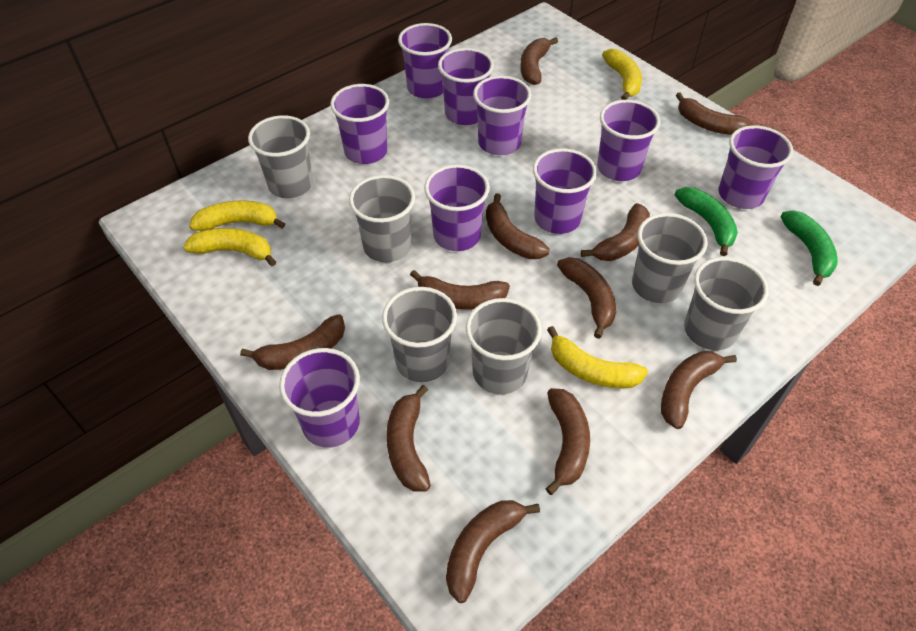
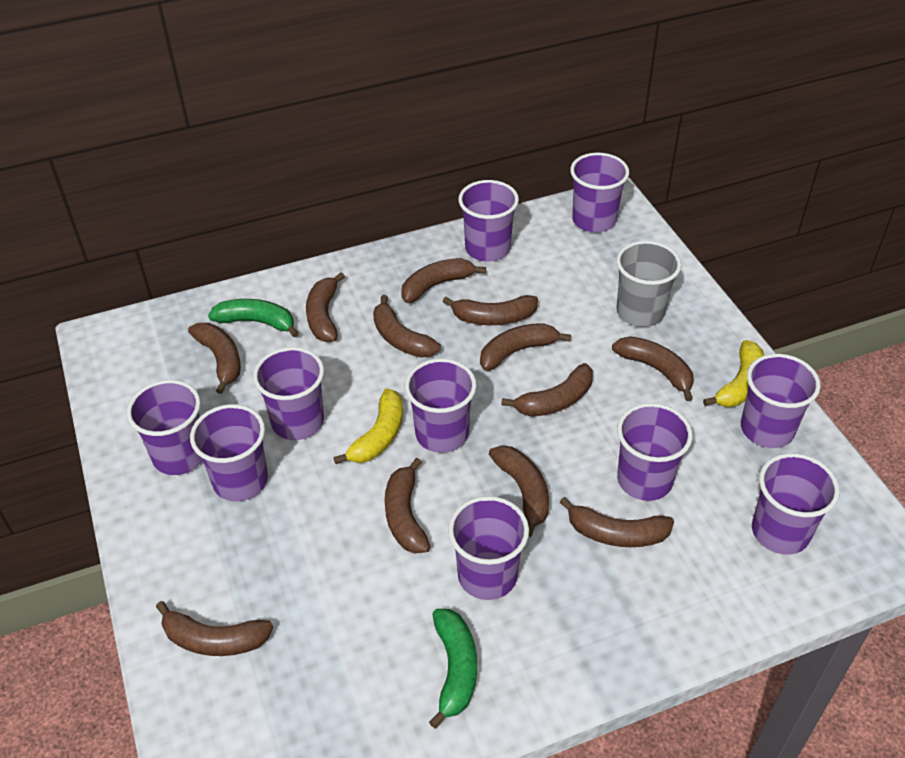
brown banana: [240,314,345,370] [386,385,431,492] [410,270,510,310] [446,500,540,603] [486,193,550,259] [520,37,558,85] [546,388,590,495] [557,257,616,339] [581,203,650,261] [661,351,737,429] [676,92,753,135] = 11 -> [156,601,273,656] [188,323,241,394] [306,272,345,342] [373,295,441,358] [385,458,430,554] [401,258,486,303] [443,295,538,325] [480,323,571,371] [489,445,549,537] [501,363,593,417] [560,497,674,547] [612,336,694,401] = 12
grey cup: [248,115,313,198] [349,175,415,262] [382,287,457,382] [466,298,542,394] [632,213,708,303] [684,257,769,350] = 6 -> [616,241,681,327] = 1
purple cup: [279,348,360,448] [330,84,389,164] [398,23,452,99] [424,165,490,251] [438,48,494,125] [473,76,531,155] [533,148,597,234] [597,100,660,181] [719,125,793,209] = 9 -> [127,380,202,475] [190,404,268,501] [253,347,324,440] [405,358,477,453] [448,496,529,600] [459,180,519,261] [570,153,629,232] [617,403,693,501] [741,354,821,448] [752,453,840,555] = 10
yellow banana: [183,228,276,266] [189,200,285,231] [547,326,648,388] [602,49,642,100] = 4 -> [333,389,403,464] [703,340,764,407] = 2

